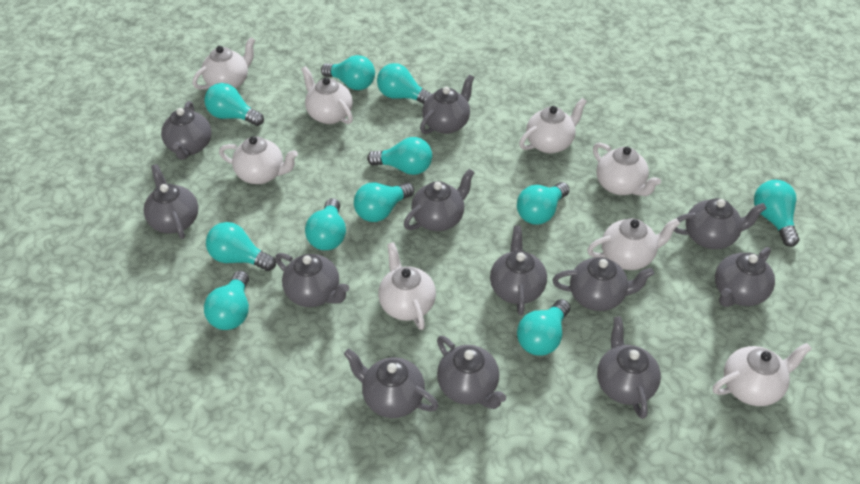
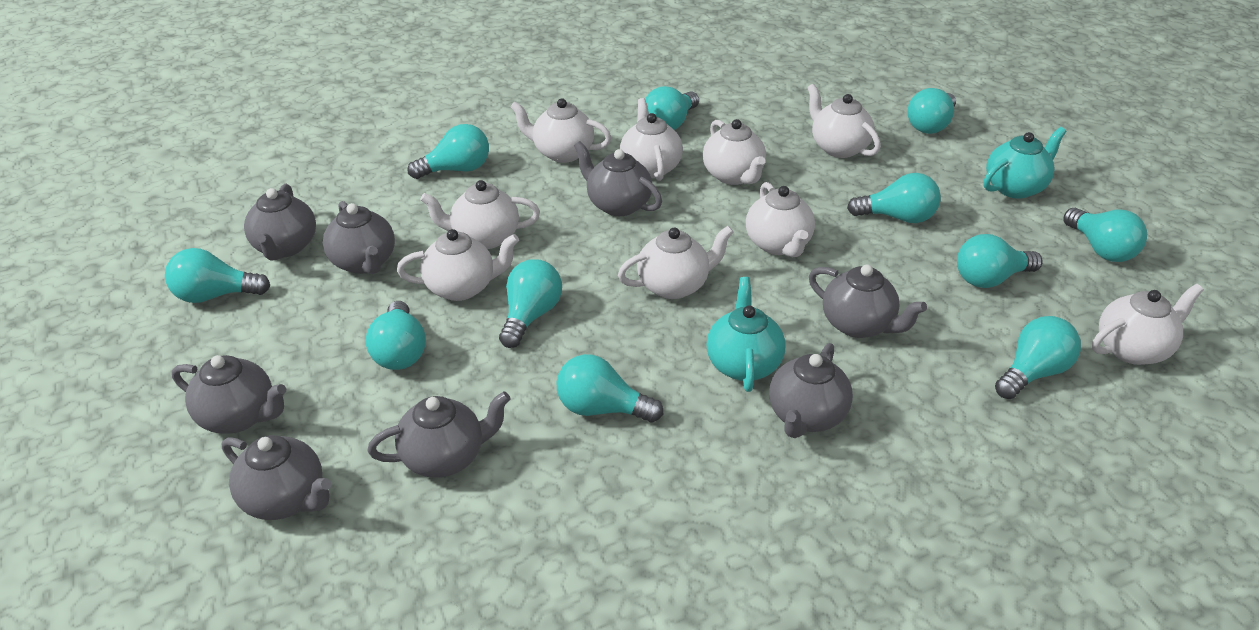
grey teapot: [144,164,198,239] [161,101,212,159] [275,253,349,307] [344,349,439,418] [404,169,475,231] [420,74,474,134] [437,336,506,409] [490,226,547,315] [552,257,654,311] [597,316,661,419] [674,198,767,249] [715,247,775,307] = 12 -> [172,355,286,434] [222,435,331,520] [244,184,316,260] [323,201,395,274] [368,391,511,478] [574,141,662,216] [769,343,853,438] [809,264,927,338] = 8
turquoise teapot: none = 0 -> [706,277,785,392] [983,127,1066,199] = 2
white teapot: [193,37,255,90] [219,136,298,184] [301,66,353,124] [378,242,436,330] [519,98,587,154] [587,218,680,270] [593,143,661,196] [713,343,812,406] = 8 -> [397,229,519,301] [420,180,540,249] [510,98,611,163] [618,226,734,299] [620,98,683,181] [703,119,766,185] [746,182,815,257] [807,84,881,158] [1092,283,1204,365] = 9

